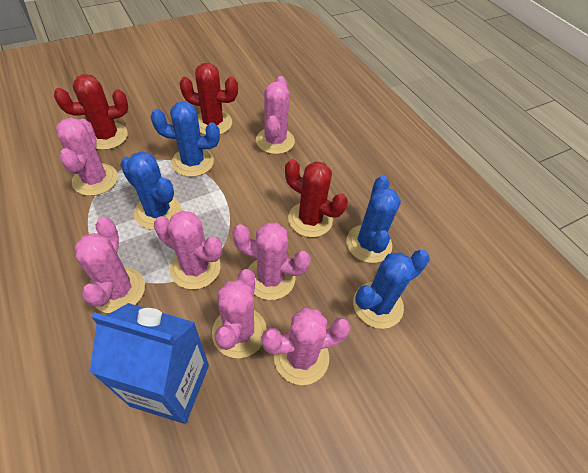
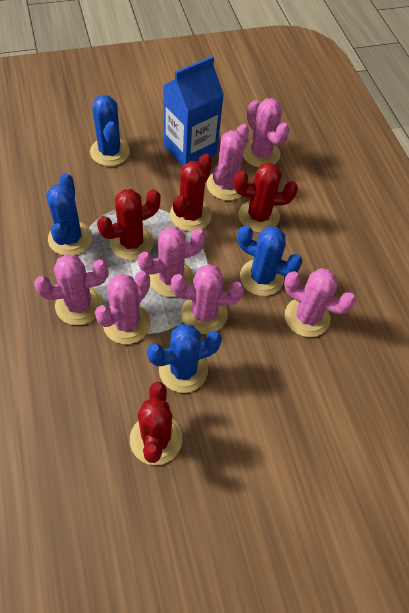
red cactus: [54,74,128,150] [179,63,238,135] [285,159,348,237] = 3 -> [97,189,161,260] [130,382,183,465] [170,153,212,232] [234,162,298,233] = 4

